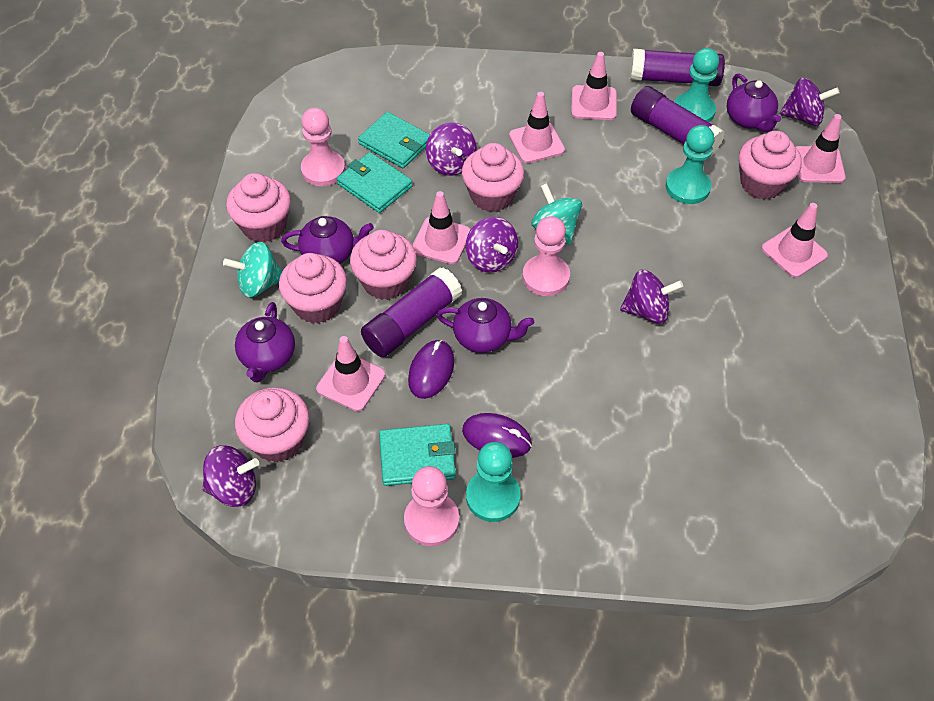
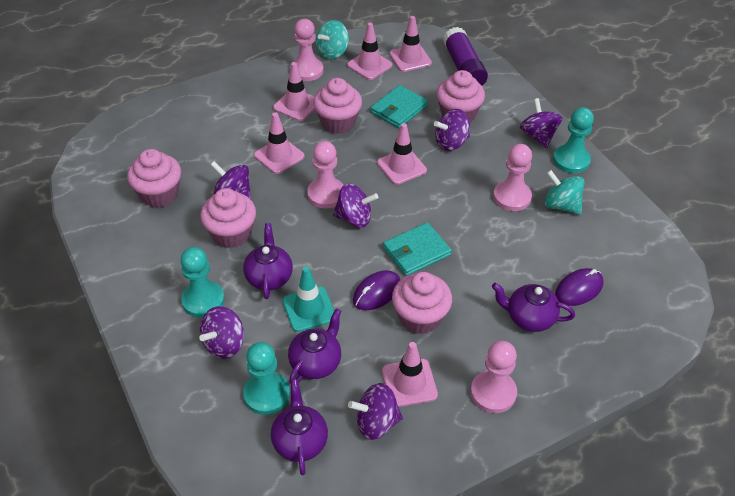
pink cupcake: [226,173,291,243] [235,387,309,462] [279,253,347,323] [350,230,417,300] [462,143,525,212] [739,131,802,200] = 6 -> [127,149,181,208] [200,188,256,248] [313,78,362,134] [392,272,452,334] [437,70,485,122] = 5
pink pawn: [301,107,345,186] [404,466,459,546] [523,216,570,296] = 3 -> [290,19,323,81] [307,141,344,208] [470,341,517,413] [493,144,532,211] = 4
purple glue stick: [361,267,462,357] [630,49,725,86] [631,86,725,157] = 3 -> [443,27,488,86] = 1
purple spinning top: [202,445,259,507] [426,122,477,176] [466,217,518,273] [620,270,683,324] [780,78,840,126] = 5 -> [199,306,244,359] [211,161,251,199] [333,184,378,227] [348,383,403,440] [434,109,470,151] [520,98,562,148] = 6
turquoise traffic cone: none = 0 -> [282,267,335,332] = 1
turquoise wallet: [337,152,413,213] [358,112,430,168] [379,424,456,486] = 3 -> [371,85,428,128] [383,222,452,276] = 2

